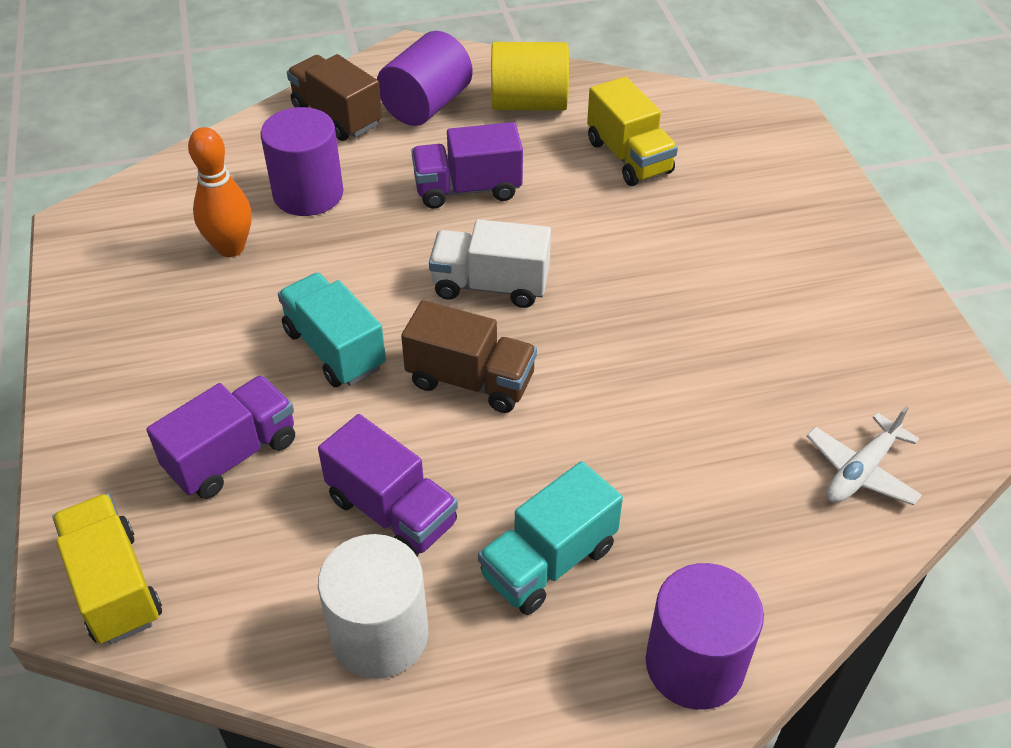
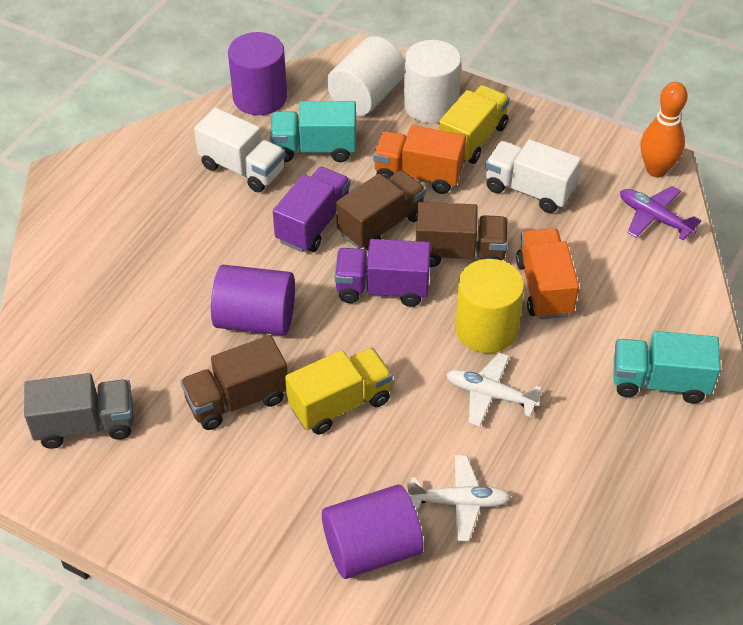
brown truck: [287,54,382,141] [401,300,537,413] = 2 -> [180,335,288,430] [336,170,426,251] [416,202,508,267] = 3
grey truck: none = 0 -> [24,373,134,449] = 1
orange truck: none = 0 -> [373,125,466,194] [516,228,579,319] = 2
purple plane: none = 0 -> [620,186,701,241] = 1
purple truck: [146,375,295,499] [318,414,458,557] [411,122,523,209] = 3 -> [273,167,351,252] [335,239,431,307] = 2
white cylinder: [318,534,429,679] = 1 -> [327,36,405,116] [404,40,461,123] = 2
white plane: [806,406,922,505] = 1 -> [407,455,511,541] [446,353,542,427] = 2
white truck: [429,219,551,308] = 1 -> [194,107,286,193] [485,139,581,213] = 2

